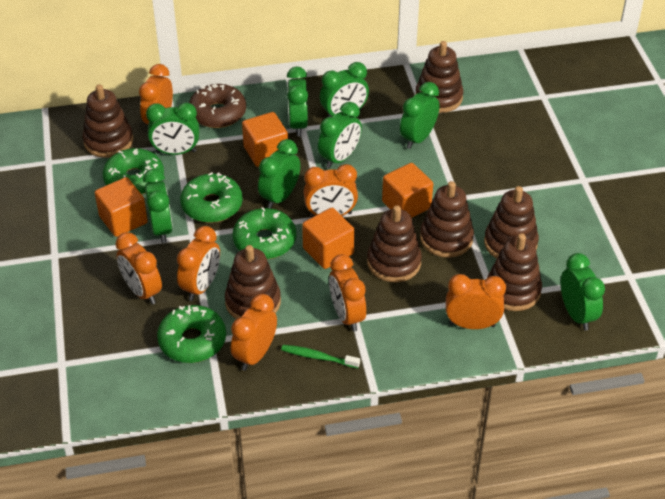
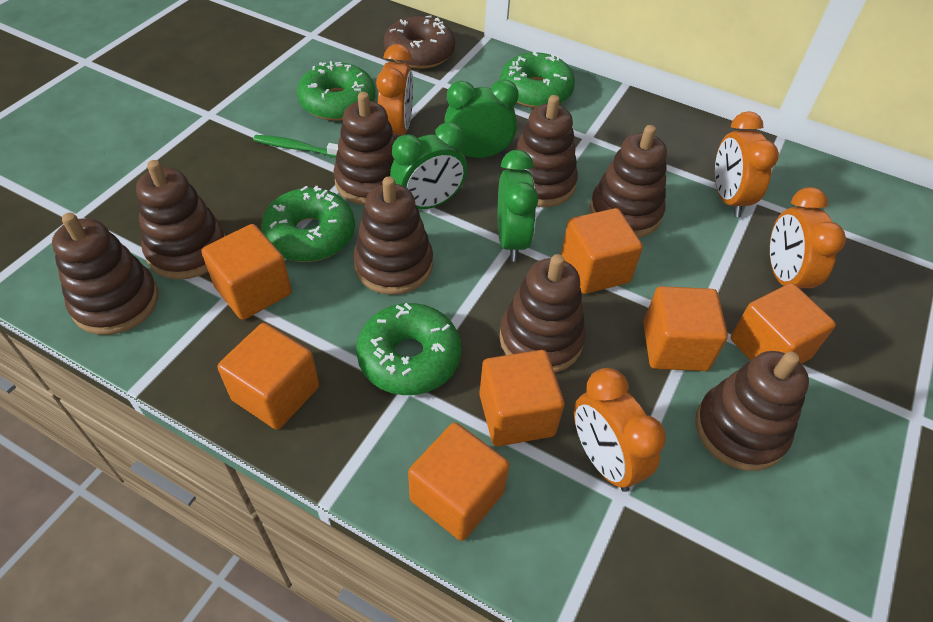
brown stacking toy: [83,84,133,158] [225,245,281,319] [367,205,422,282] [415,41,463,113] [420,181,474,258] [484,186,539,259] [487,233,542,311] = 7 -> [52,213,159,335] [136,160,225,280] [334,92,396,205] [353,176,433,295] [499,254,586,373] [515,95,578,207] [590,125,667,238] [695,351,809,471] = 8
green clock: [143,169,173,243] [146,103,199,155] [258,139,300,209] [287,66,308,136] [318,102,362,169] [320,62,369,117] [400,82,440,149] [561,253,605,331] = 8 -> [390,122,467,209] [445,79,519,158] [498,150,538,261] = 3
orange clock: [116,232,162,304] [139,64,173,124] [177,226,220,301] [231,294,277,371] [304,164,358,217] [329,254,366,332] [446,274,506,329] = 7 -> [376,44,413,139] [574,368,666,492] [715,111,779,217] [770,187,846,288] = 4
orange cube: [95,177,148,237] [242,112,288,167] [302,208,355,269] [382,163,433,218] = 4 -> [201,224,292,320] [217,323,319,430] [408,422,509,541] [479,350,564,446] [561,208,643,294] [643,286,728,371] [731,283,836,364] = 7

